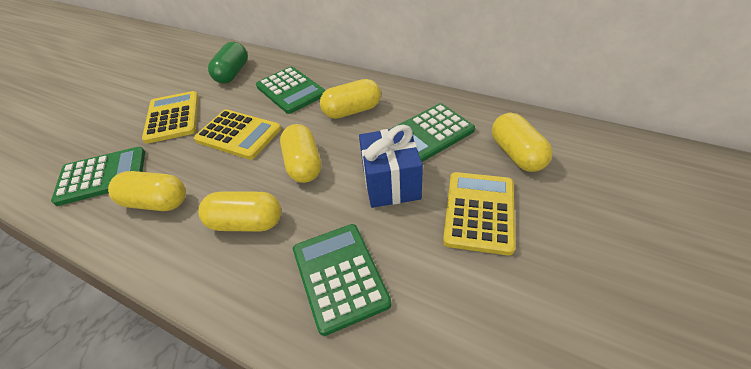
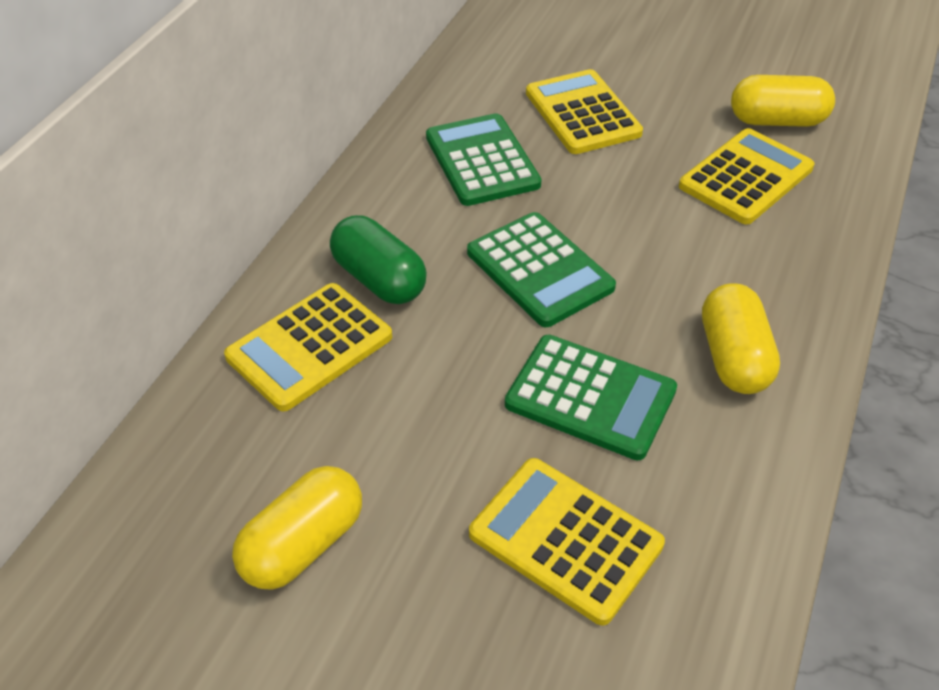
blue gift: [359,125,423,208] = 1 -> none = 0
green calculator: [51,147,145,206] [256,67,326,114] [293,224,392,336] [390,103,475,162] = 4 -> [426,113,541,206] [467,212,616,327] [505,335,677,461] = 3
yellow calculator: [142,91,198,144] [194,109,281,160] [443,172,516,256] = 3 -> [224,283,392,412] [469,458,665,625] [526,69,643,154] [679,128,814,224] = 4
yellow capsule: [108,171,186,211] [198,191,281,232] [280,124,321,183] [320,79,381,119] [492,113,553,172] = 5 -> [232,466,362,590] [702,283,780,394] [731,75,835,127] = 3

